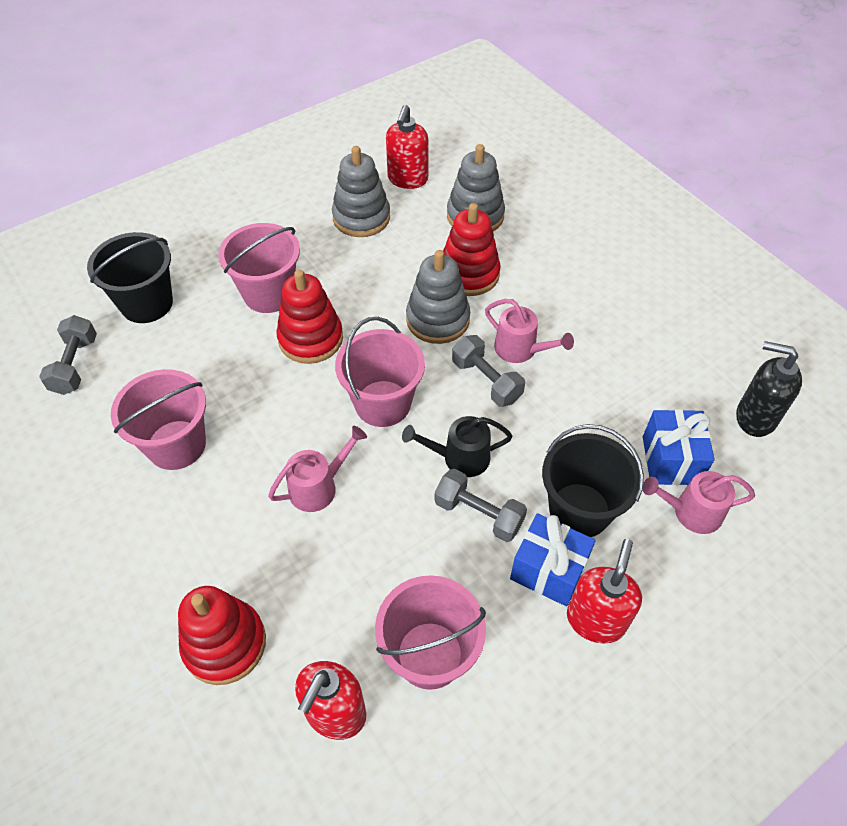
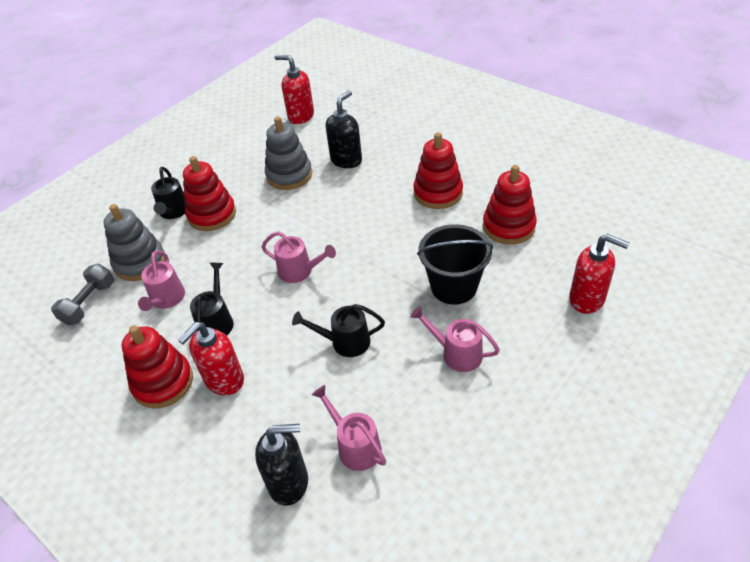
black bucket: [87,232,173,323] [542,424,644,537] = 2 -> [417,224,493,305] = 1
black soap dispenser: [736,341,802,437] = 1 -> [255,424,308,506] [326,90,362,168] = 2
black watering can: [402,416,512,477] = 1 -> [151,167,185,219] [190,263,234,336] [292,304,385,357] = 3
blue gift: [510,513,596,606] [643,409,715,485] = 2 -> none = 0
grey dumbbell: [39,315,97,395] [435,469,527,542] [452,335,525,407] = 3 -> [51,264,114,326] = 1
grey stacking toy: [332,146,390,237] [406,250,470,344] [447,144,505,232] = 3 -> [104,204,165,281] [265,117,312,190] = 2
pink bucket: [111,369,206,470] [218,223,300,313] [335,317,425,427] [375,575,486,690] = 4 -> none = 0
pink watering can: [268,426,367,512] [485,299,574,363] [643,471,755,534] = 3 -> [138,251,185,311] [262,231,336,283] [312,385,386,471] [410,306,500,372] = 4
red stacking toy: [178,586,266,685] [276,269,343,364] [443,203,501,296] = 3 -> [122,325,193,408] [183,156,236,231] [413,132,463,209] [483,165,537,245] = 4

